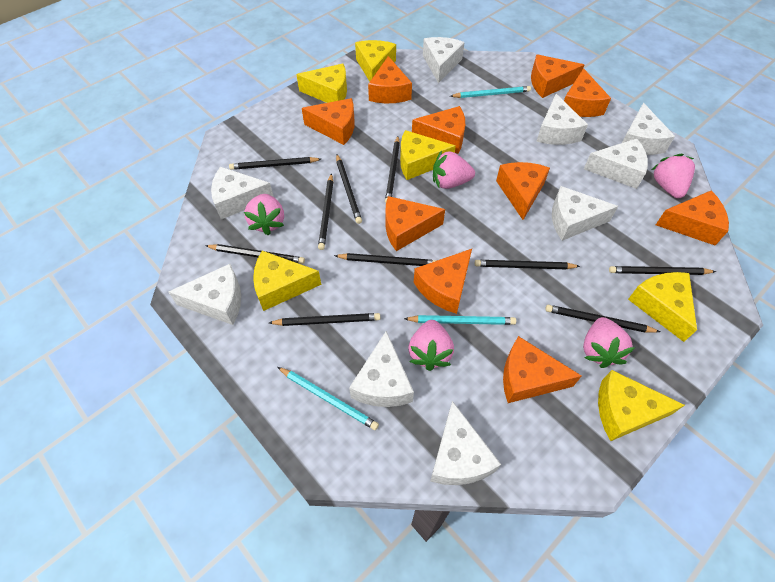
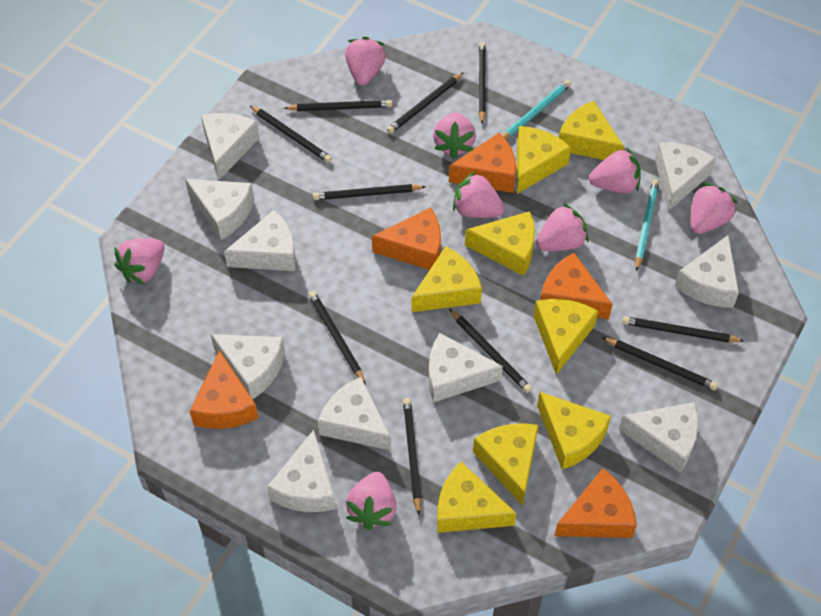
orange cheese: [302,98,355,145] [368,56,412,103] [386,196,445,251] [412,106,465,154] [414,249,472,314] [496,162,550,220] [503,336,582,403] [531,54,584,98] [564,68,611,117] [656,191,729,246] = 10 -> [189,350,258,429] [372,207,441,270] [449,133,516,193] [540,253,613,319] [554,468,637,538] = 5
pink strawberry: [244,194,284,235] [408,320,454,371] [433,150,475,189] [583,317,635,368] [652,154,695,198] = 5 -> [114,238,165,285] [345,36,386,86] [346,472,397,530] [433,112,476,159] [453,171,505,218] [536,203,589,251] [589,148,641,193] [690,183,737,234] = 8
turquoise pencil: [277,367,379,430] [404,315,516,325] [450,86,531,98] = 3 -> [503,80,572,139] [635,179,659,271] = 2
white cheese: [168,264,241,325] [211,167,274,219] [349,331,414,407] [423,37,465,83] [430,401,501,485] [536,94,588,145] [552,186,618,241] [584,138,648,189] [622,103,675,155] = 9 -> [185,179,254,240] [201,113,259,180] [210,334,285,399] [224,210,296,271] [267,430,336,512] [318,377,391,451] [429,333,503,403] [618,402,699,473] [655,142,716,211] [675,235,739,308] = 10
yellow cheese: [253,251,321,311] [296,64,347,103] [355,40,396,82] [400,130,456,180] [598,370,685,441] [628,272,697,342] = 6 -> [412,246,482,312] [437,462,516,533] [465,211,535,276] [473,423,539,506] [517,126,571,194] [534,299,598,375] [537,392,611,470] [559,101,624,160] = 8

